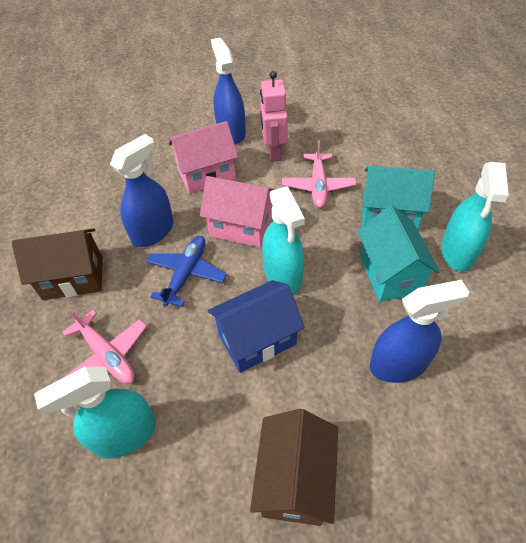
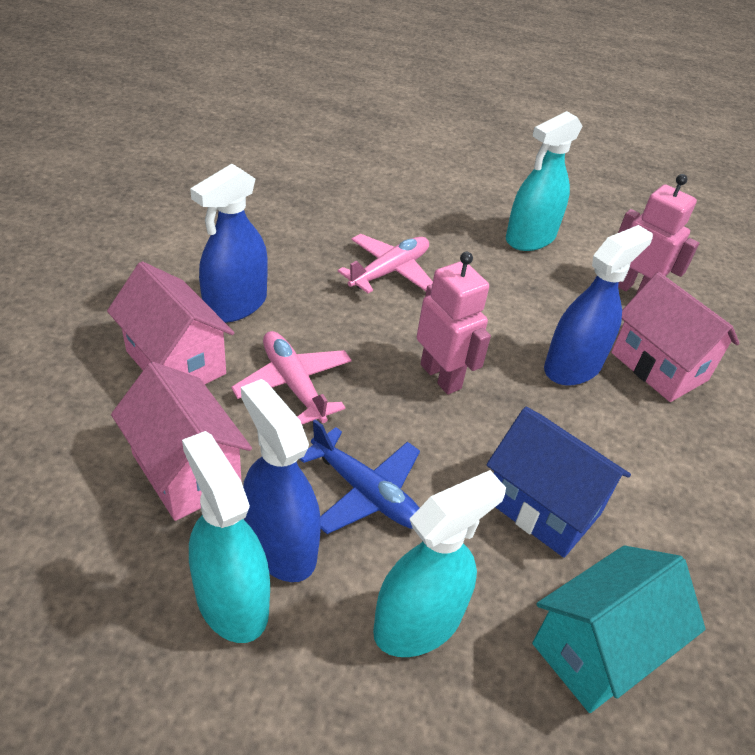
brown house: [12,229,103,300] [250,409,338,526] = 2 -> none = 0
pink house: [168,121,238,194] [200,176,275,248] = 2 -> [107,262,235,384] [111,362,252,521] [611,272,740,402] = 3
pink robot: [260,71,288,162] = 1 -> [417,252,491,394] [618,174,699,294] = 2
turquoise house: [358,205,440,302] [362,166,435,230] = 2 -> [532,545,706,713] = 1

